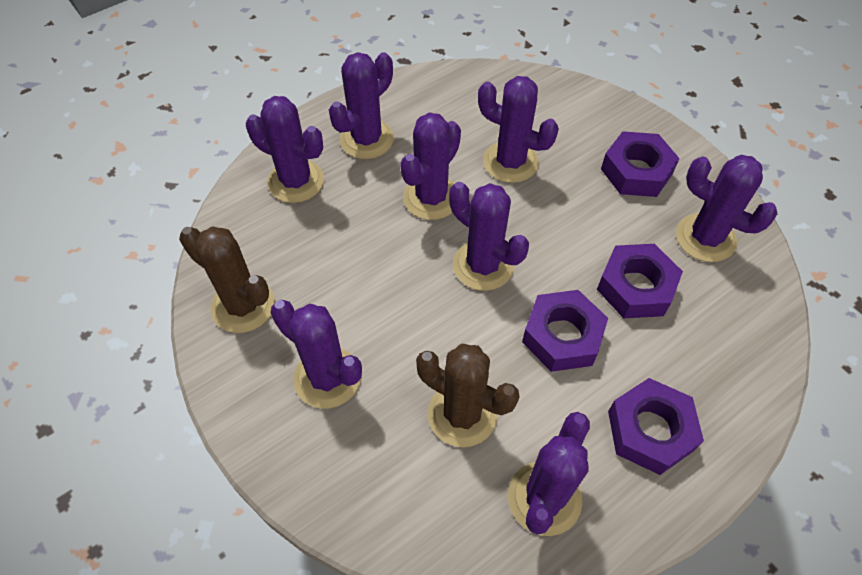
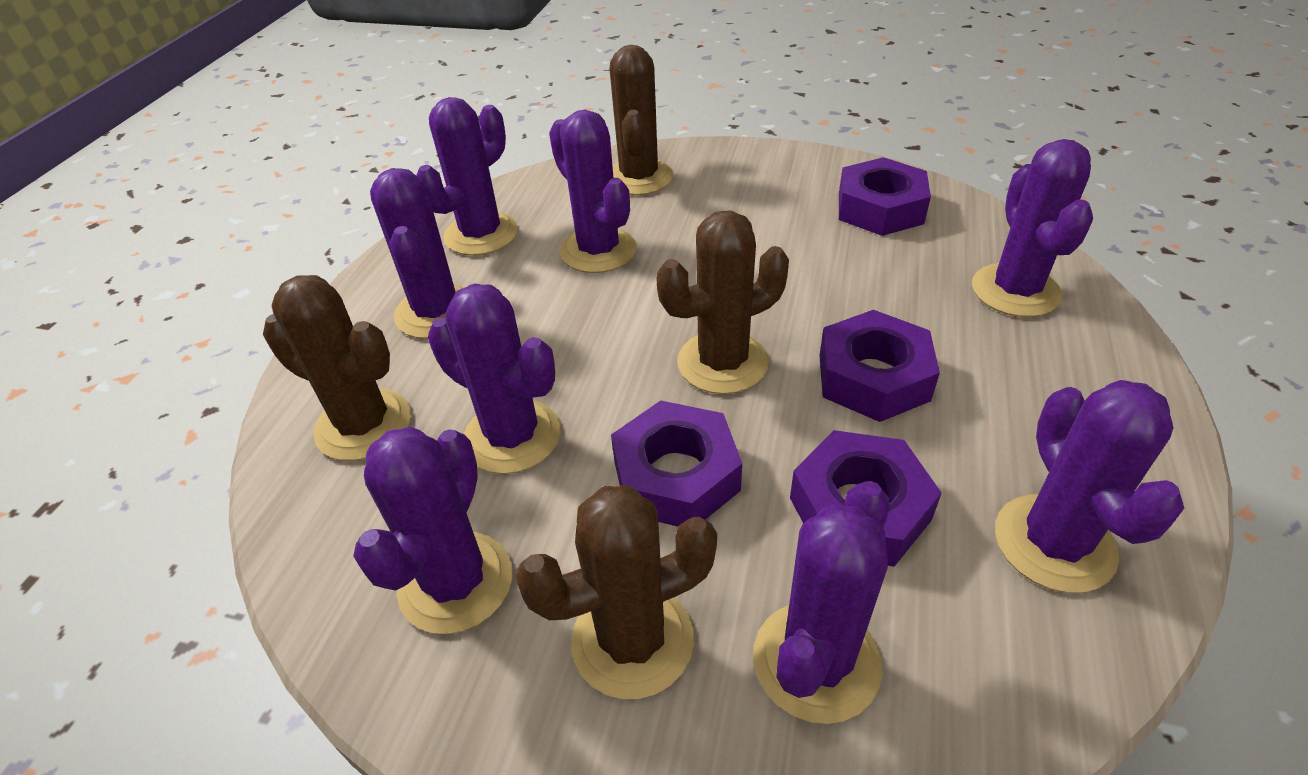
brown cactus: [179,226,275,333] [416,344,520,447] = 2 -> [263,275,411,461] [515,485,717,699] [609,45,673,195] [656,210,789,394] = 4

